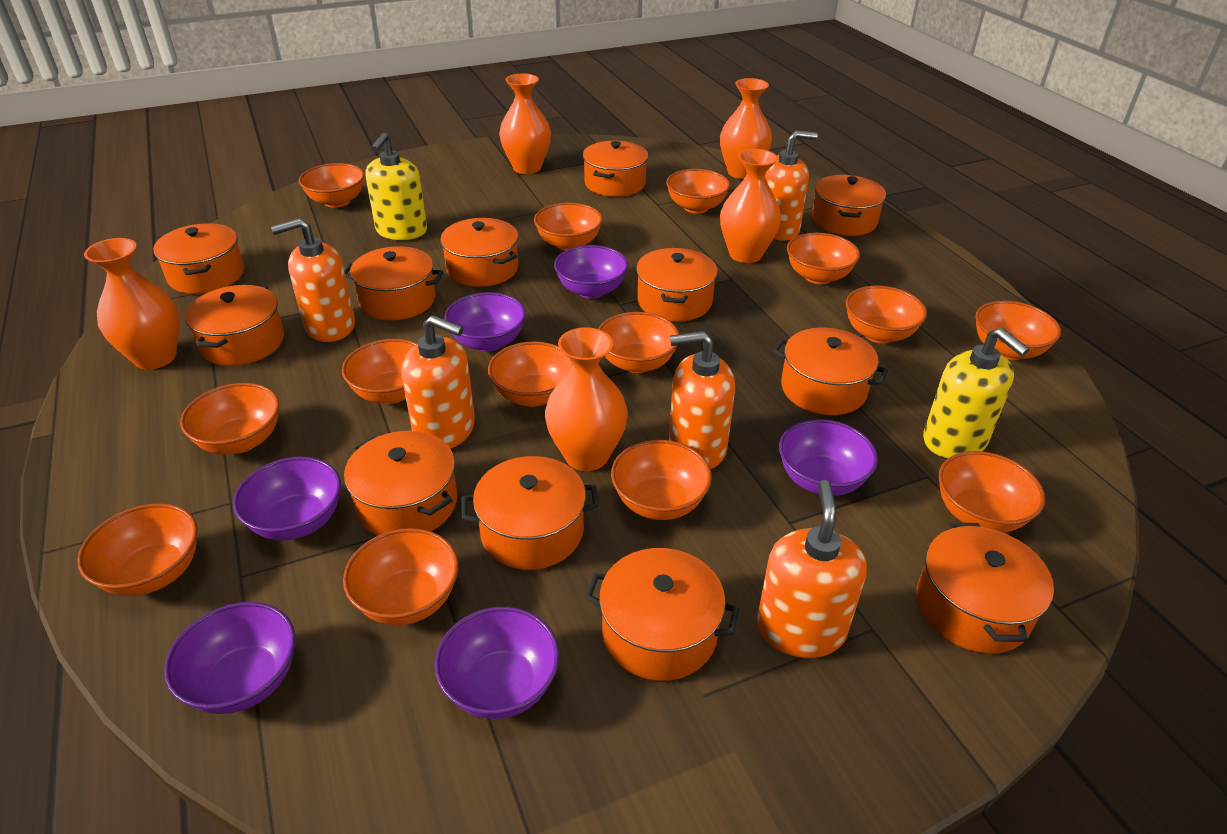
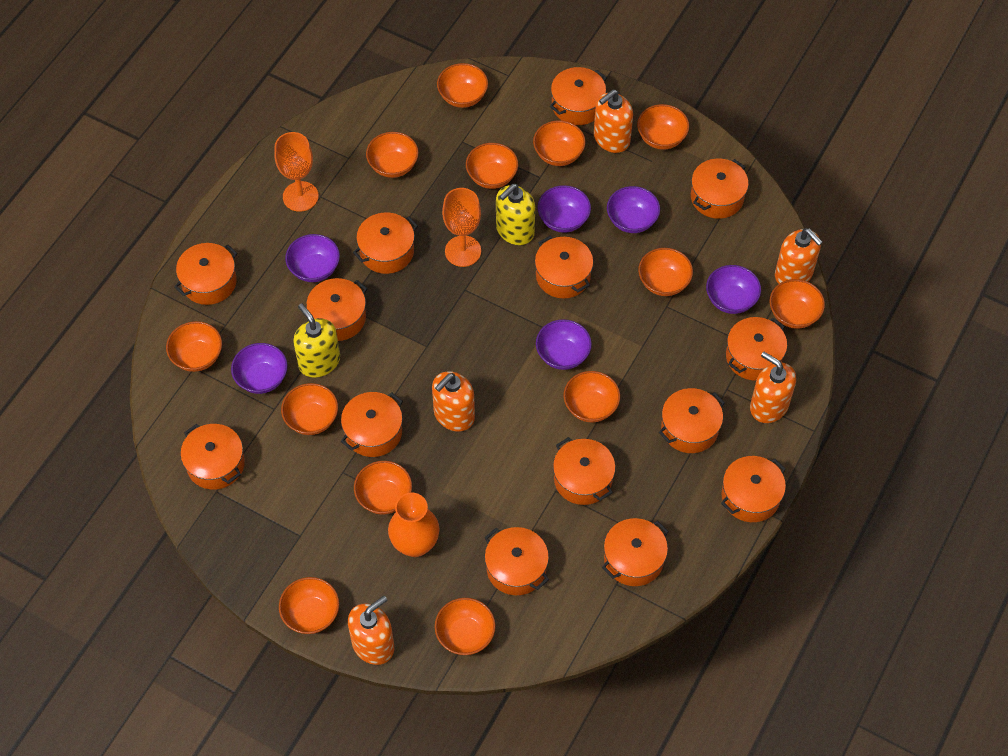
orange bowl: [77,503,198,596] [180,383,279,455] [299,163,365,208] [342,339,417,404] [343,528,459,625] [488,341,573,407] [534,203,603,251] [598,312,679,373] [611,440,712,520] [666,169,730,213] [787,233,860,284] [846,286,927,343] [938,451,1045,533] [975,301,1061,360] = 14 -> [166,321,222,372] [279,577,339,634] [281,383,338,435] [354,461,412,515] [366,132,419,178] [435,598,496,655] [437,63,488,108] [466,143,518,189] [533,120,585,166] [564,371,620,422] [637,104,689,150] [638,248,693,296] [769,279,825,329] = 13
orange goblet: none = 0 -> [274,132,319,212] [442,188,481,267] = 2
orange pot: [153,223,244,294] [185,285,284,366] [344,246,444,320] [344,431,457,536] [440,218,518,287] [462,456,599,570] [583,140,648,197] [585,548,740,681] [636,248,718,322] [773,328,888,415] [812,175,886,236] [916,523,1054,654] = 12 -> [174,243,238,305] [181,424,245,490] [306,278,367,341] [341,392,403,457] [353,212,418,274] [485,527,549,595] [535,236,593,299] [550,67,607,125] [553,437,616,505] [602,518,669,586] [659,388,725,453] [691,159,749,219] [721,456,786,522] [726,317,787,381] = 14
orange vase: [84,238,180,370] [499,73,551,174] [545,327,628,471] [720,78,772,179] [720,149,781,263] = 5 -> [388,492,440,557] = 1

